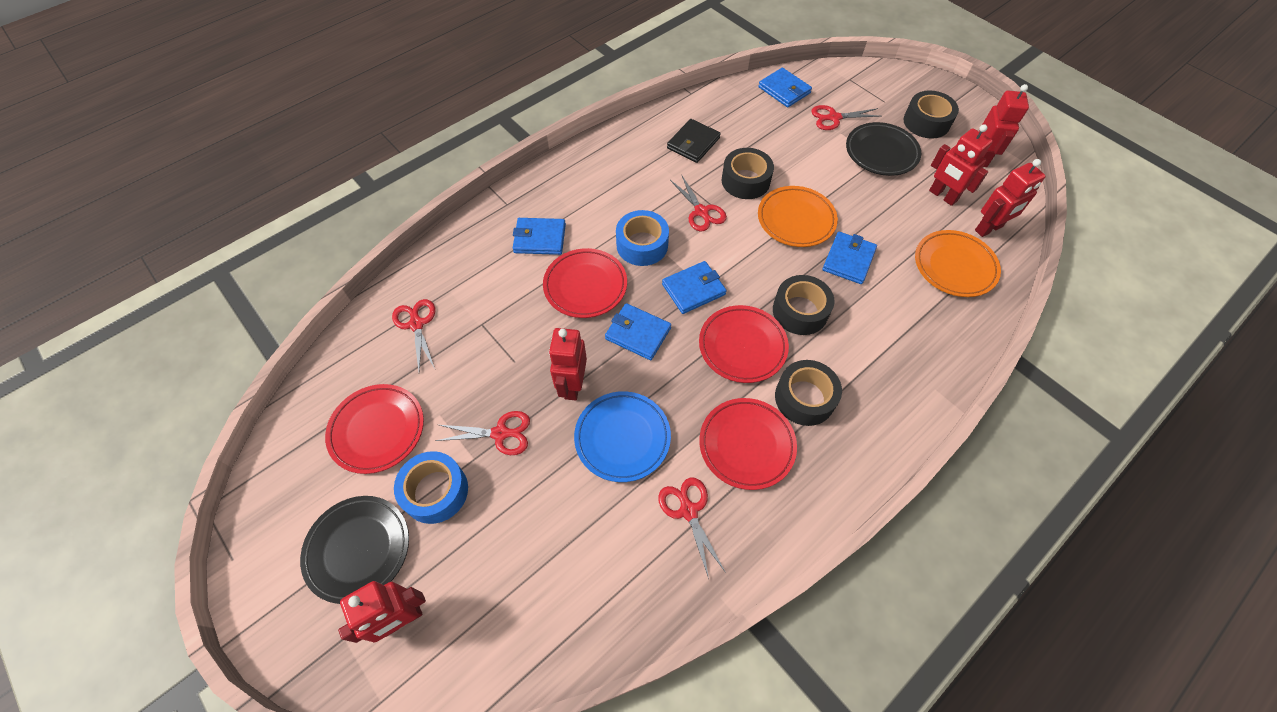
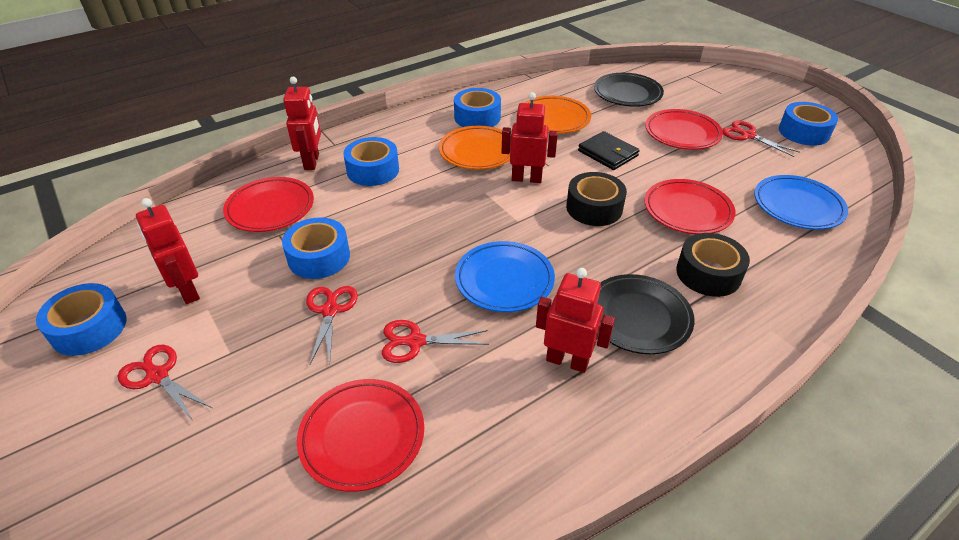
black tape: [722,148,774,199] [773,275,835,335] [775,360,842,426] [903,90,959,139] = 4 -> [566,172,627,226] [676,233,750,297] = 2
blue plate: [574,391,671,482] = 1 -> [455,241,555,312] [754,175,848,230] = 2
blue tape: [394,451,468,524] [616,210,669,266] = 2 -> [36,283,127,356] [282,218,350,279] [343,137,399,186] [454,88,501,127] [779,102,838,146] = 5
blue wallet: [513,218,566,255] [605,303,671,360] [662,261,727,314] [758,68,812,107] [822,232,877,284] = 5 -> none = 0
red robot: [338,581,426,643] [549,328,587,400] [929,124,993,206] [975,159,1046,237] [979,84,1029,167] = 5 -> [136,198,200,304] [283,77,321,170] [502,92,558,183] [536,268,615,373] = 4
red scissors: [392,299,435,371] [436,411,530,455] [658,477,726,579] [670,174,727,231] [811,105,881,130] = 5 -> [118,345,212,422] [306,286,358,365] [382,320,489,363] [722,121,800,157] = 4

